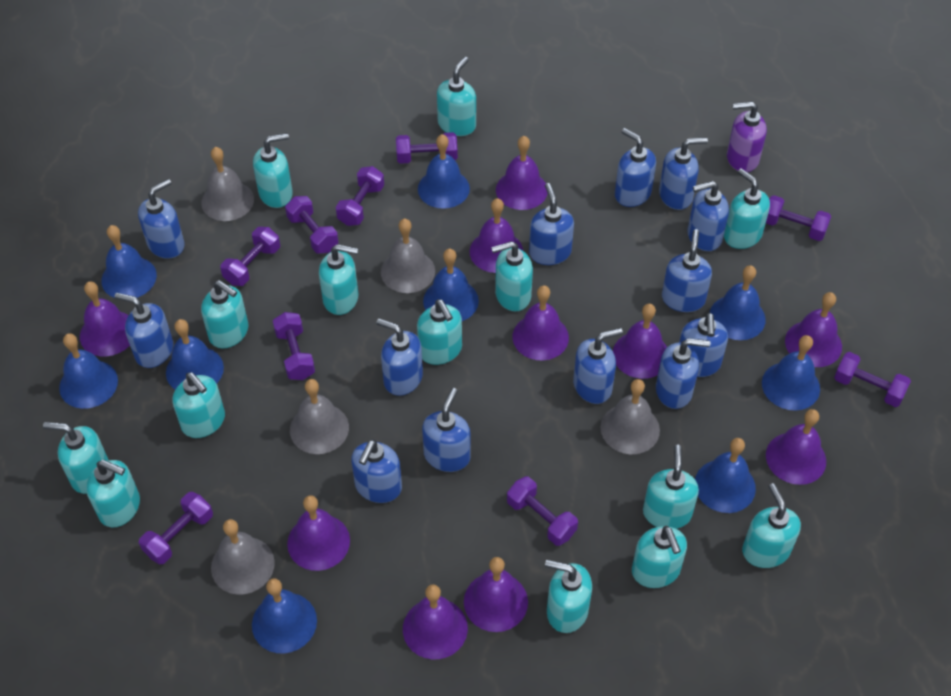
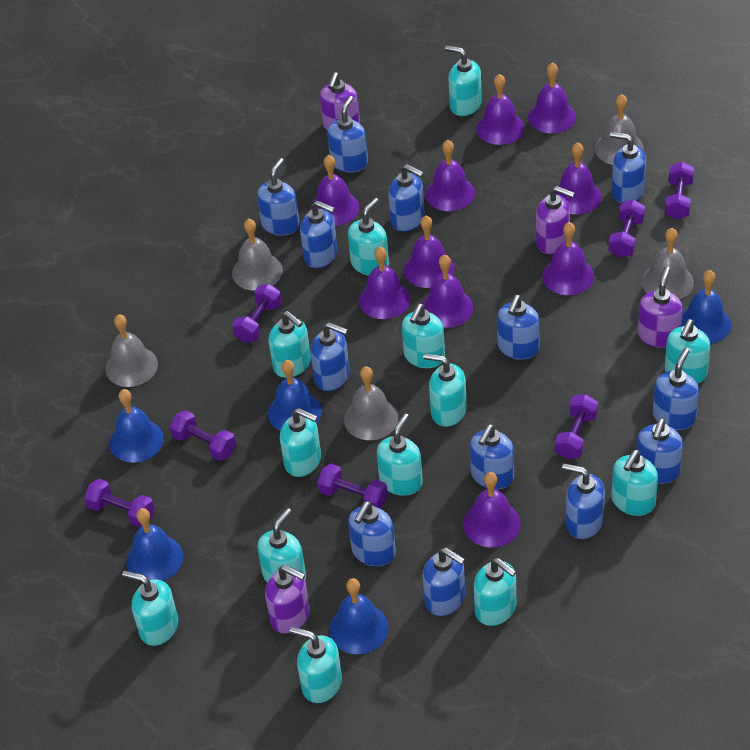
blue bell: [59,333,118,409] [101,225,157,298] [166,319,224,390] [252,578,317,654] [418,134,470,209] [423,249,479,321] [695,438,756,513] [710,265,766,340] [762,335,820,411] = 9 -> [109,389,164,463] [126,508,183,581] [268,360,322,431] [329,578,389,654] [681,270,731,344] = 5
purple dumbbell: [139,492,213,564] [220,227,280,286] [273,312,315,380] [285,196,338,253] [336,166,384,226] [396,132,458,164] [507,477,578,546] [766,195,831,241] [834,352,911,407] = 9 -> [84,479,155,527] [170,410,236,461] [232,284,282,343] [317,464,388,509] [555,394,598,459] [609,199,645,258] [665,161,694,220] = 7
purple soap dispenser: [727,101,767,172] = 1 -> [265,565,310,634] [320,72,360,131] [536,186,575,255] [638,266,683,348] = 4
turquoise soap dispenser: [43,422,108,494] [86,460,140,527] [172,372,225,438] [201,280,248,348] [253,133,293,208] [319,244,358,315] [417,299,462,365] [437,57,476,136] [491,241,533,311] [545,560,592,633] [632,526,687,588] [643,445,699,529] [724,168,770,249] [742,483,801,568] = 14 -> [122,571,178,646] [257,508,306,583] [268,311,311,378] [280,408,321,477] [290,627,342,703] [348,198,389,276] [377,413,423,496] [402,304,445,368] [423,353,467,427] [445,45,482,116] [474,558,517,626] [611,450,658,516] [665,319,710,384] = 13

